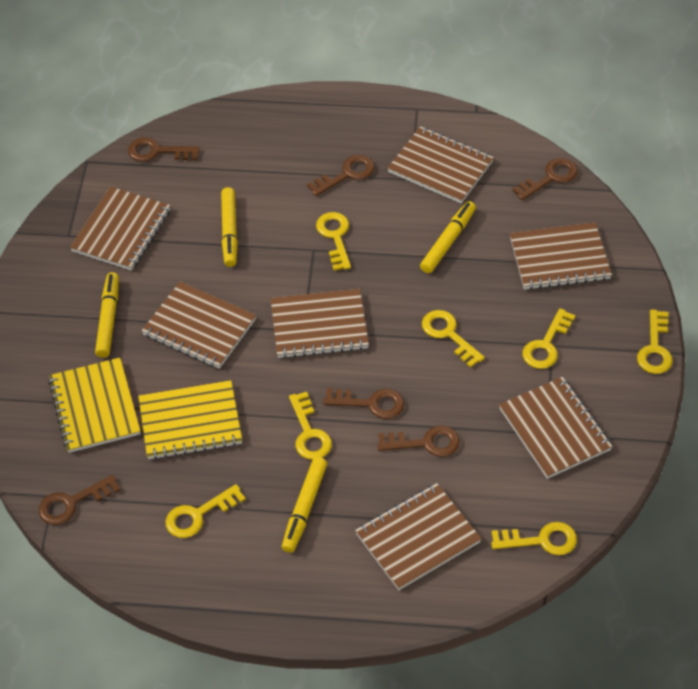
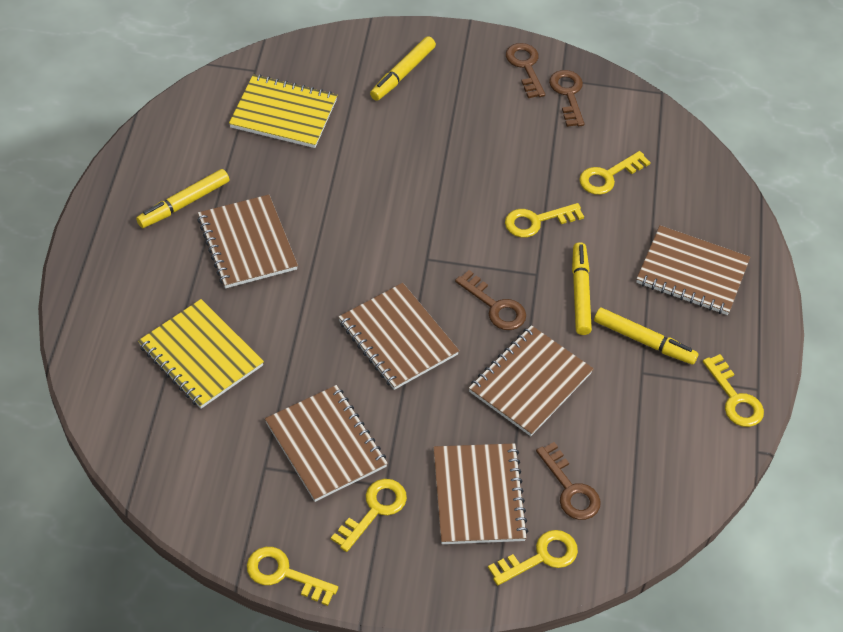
brown key: [38,475,120,525] [128,137,200,162] [307,155,375,196] [323,388,404,419] [377,426,460,457] [512,158,578,200] = 6 -> [455,270,526,330] [506,43,545,98] [536,442,601,520] [549,70,584,127] = 4
brown notebook: [70,186,170,270] [142,282,256,369] [271,289,369,358] [355,483,482,590] [387,126,494,203] [499,377,613,479] [510,222,612,290] = 7 -> [197,195,298,288] [265,385,388,502] [339,283,459,390] [433,443,528,544] [469,325,594,436] [636,225,750,315] = 6
yellow key: [165,484,246,538] [289,392,332,460] [316,212,351,271] [422,310,485,368] [491,522,577,555] [522,308,576,369] [637,309,673,374] = 7 -> [247,547,338,606] [331,479,407,552] [488,530,578,586] [505,203,584,238] [579,151,651,195] [703,354,764,427] = 6

